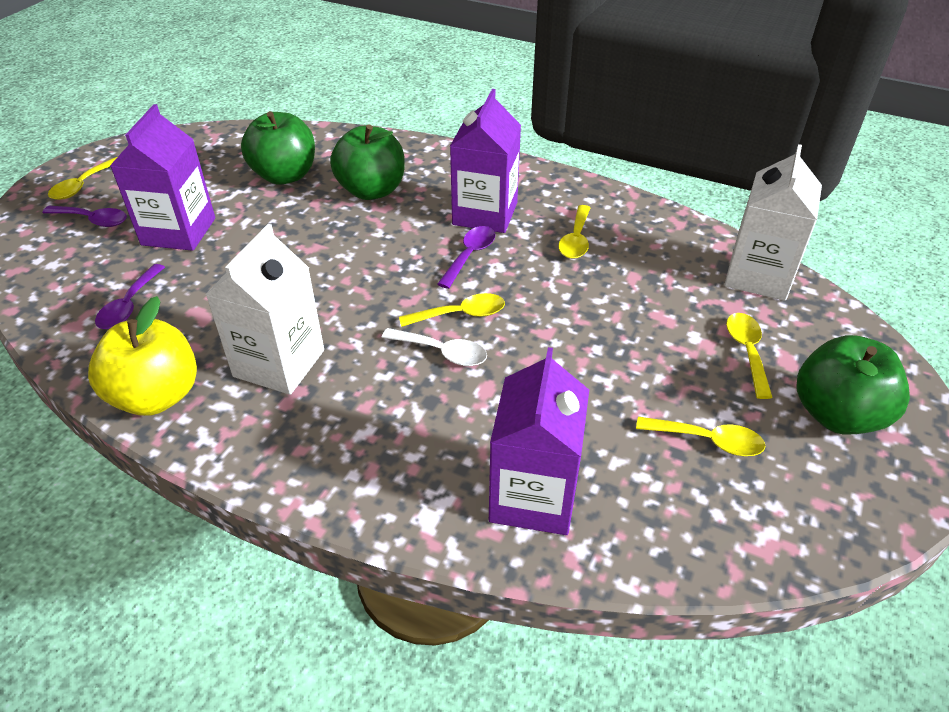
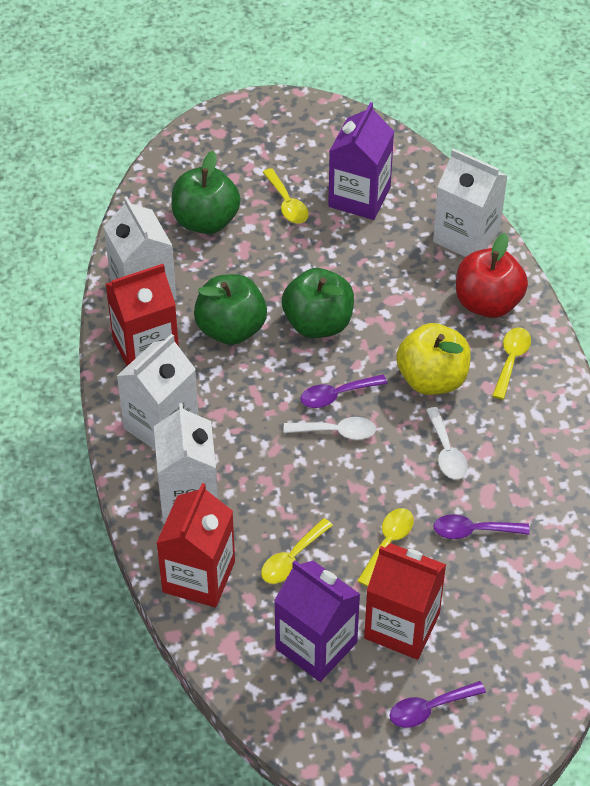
purple carton: [110,104,215,251] [450,89,521,233] [489,347,589,535] = 3 -> [274,560,360,682] [328,102,394,220] = 2
red apple: none = 0 -> [456,233,528,318] = 1
red carton: none = 0 -> [106,264,179,366] [156,483,235,608] [364,543,446,660] = 3
white carton: [205,224,324,395] [724,144,822,300] = 2 -> [103,196,176,301] [117,334,199,450] [154,403,218,524] [433,148,508,257] = 4
white spoon: [382,328,487,366] = 1 -> [284,417,376,440] [426,407,468,479] = 2
yellow spoon: [48,157,117,200] [399,293,505,327] [558,205,590,259] [636,417,766,456] [726,313,773,399] = 5 -> [261,518,333,584] [262,168,309,224] [357,508,414,587] [492,327,531,400] = 4

